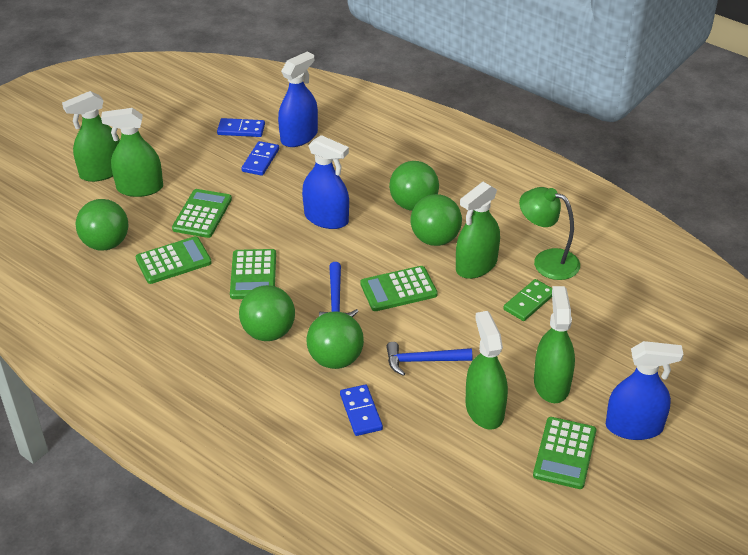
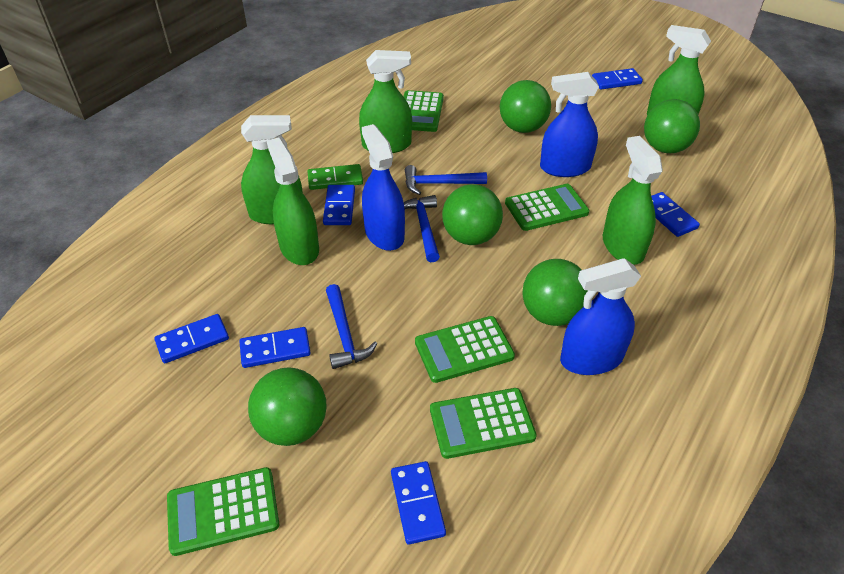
blue domino: [217,118,265,137] [241,141,279,176] [340,384,383,436] = 3 -> [154,314,229,363] [239,327,311,368] [323,185,355,225] [391,461,446,544] [592,68,643,90] [651,192,700,237] = 6
blue hammer: [319,262,358,317] [386,342,473,376] = 2 -> [326,284,377,369] [404,195,440,262] [405,165,487,195] = 3
green lamp: [519,187,580,280] = 1 -> none = 0

